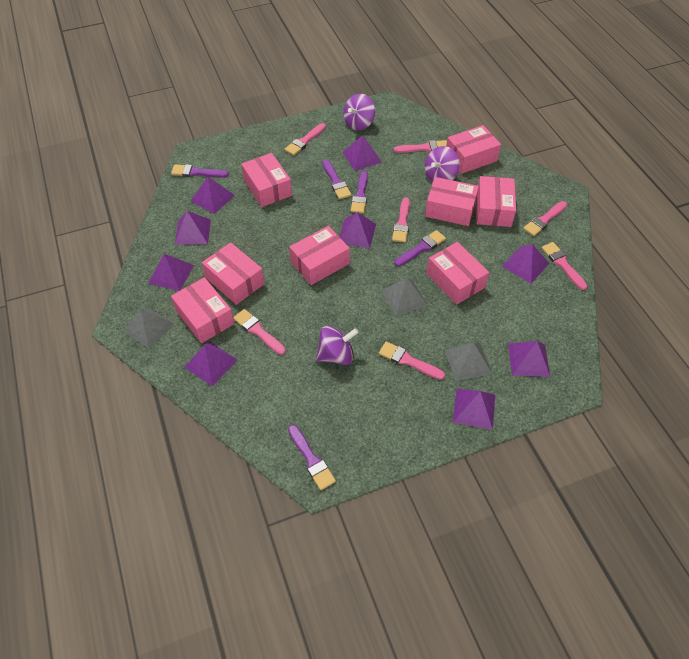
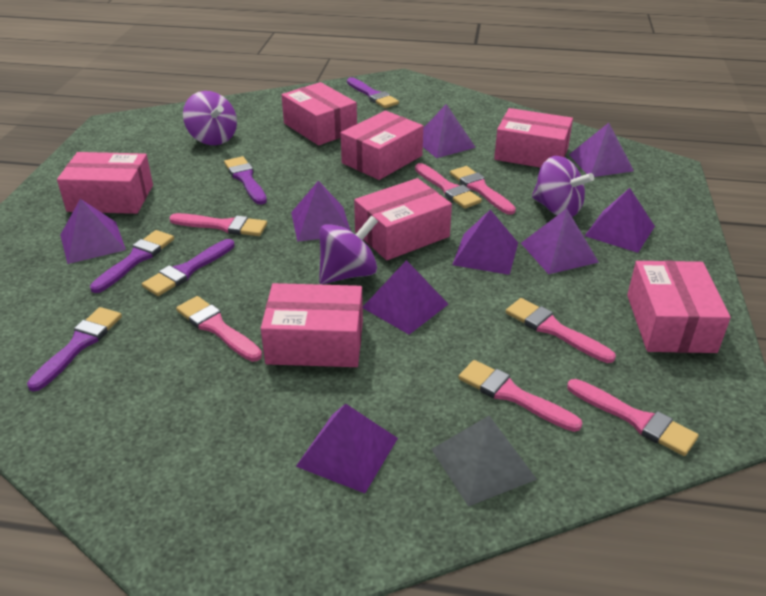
grey pyramid: [123,307,174,349] [381,278,428,317] [445,343,492,381] = 3 -> [431,416,537,507] = 1
pink box: [171,277,235,343] [202,242,265,305] [241,153,292,207] [289,226,350,285] [425,177,479,226] [426,242,489,305] [446,125,501,174] [476,176,516,227] = 8 -> [57,152,153,214] [261,283,363,367] [282,82,357,146] [341,111,423,180] [354,178,452,260] [494,108,573,168] [627,261,731,353] = 7

